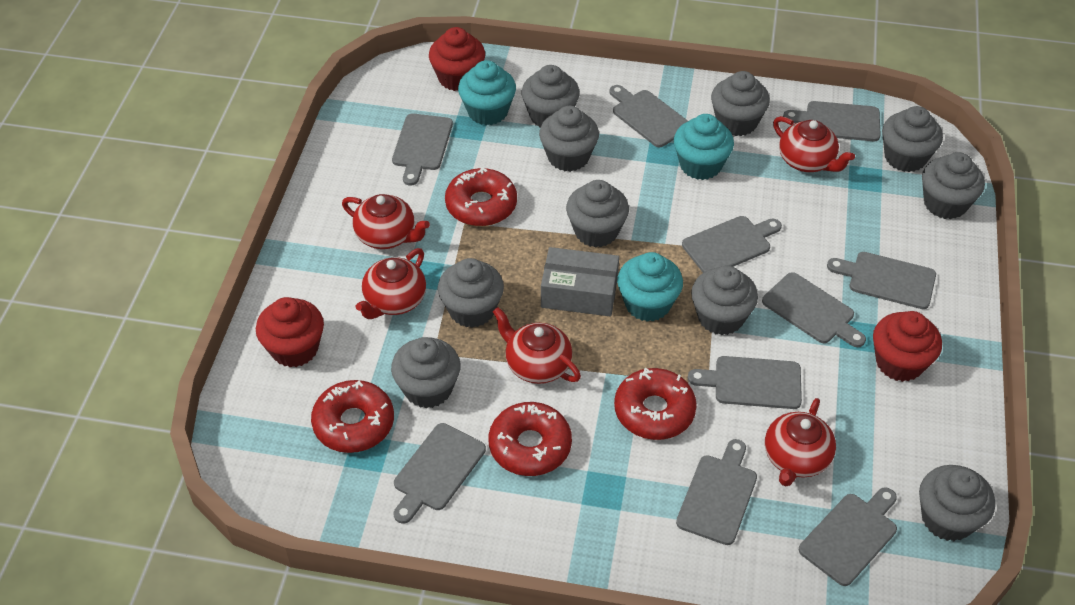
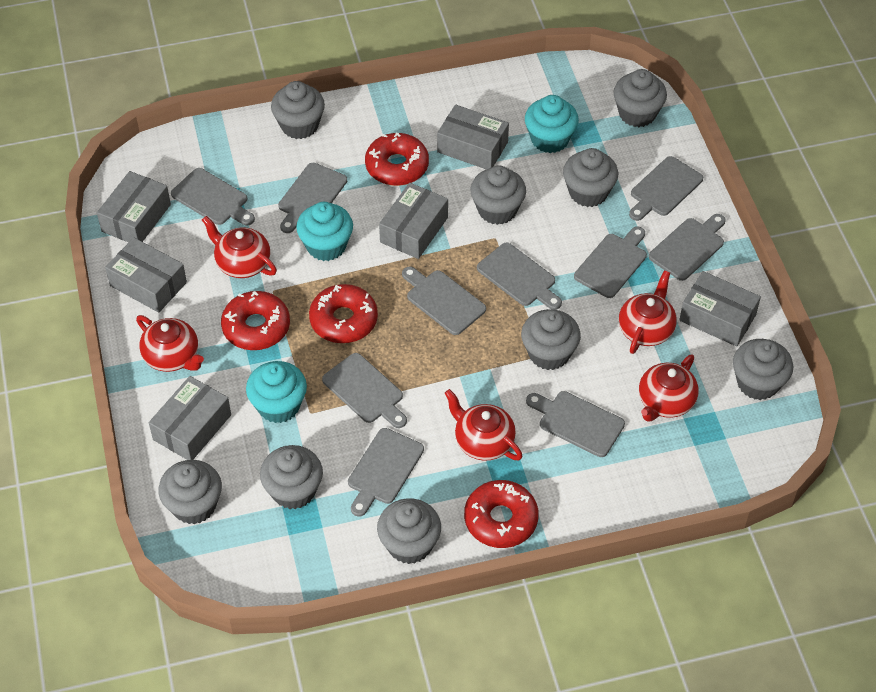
grey box: [541,247,619,317] = 1 -> [97,171,171,242] [105,238,187,313] [149,376,231,460] [379,183,448,259] [437,104,509,170] [679,271,761,347] = 6
grey cupcake: [391,337,461,408] [438,258,504,328] [521,65,580,128] [539,106,599,172] [566,180,629,248] [691,266,758,335] [711,71,770,136] [882,106,943,172] [919,465,995,541] [922,152,985,219] = 10 -> [158,460,222,524] [260,445,323,509] [271,81,325,139] [377,498,441,564] [470,166,526,225] [521,309,581,370] [563,148,618,207] [613,69,667,127] [733,339,793,400] = 9
red cupcake: [256,297,324,367] [429,27,485,91] [873,311,942,382] = 3 -> none = 0

